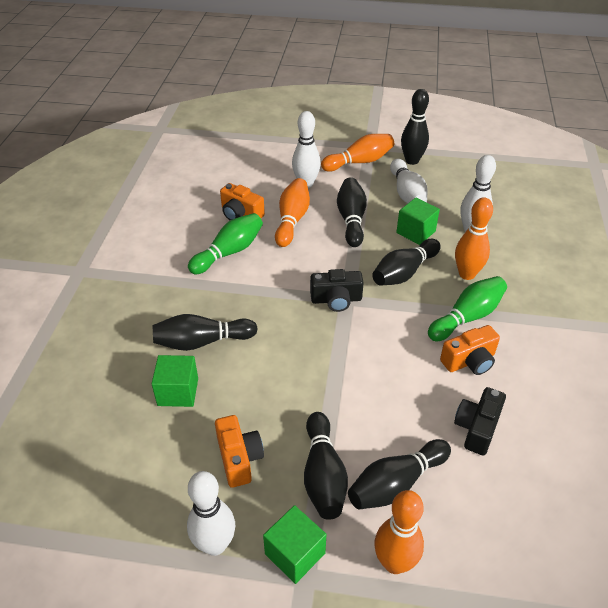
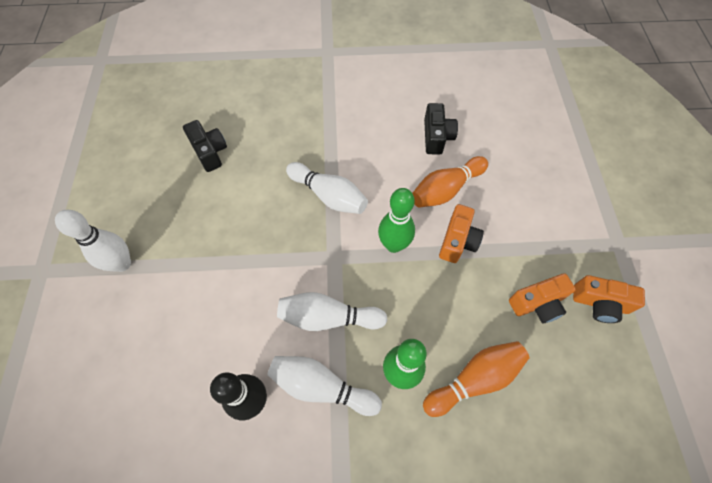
black bowling pin: [152,314,258,351] [304,412,348,520] [337,177,367,247] [348,439,451,510] [372,239,441,286] [401,89,429,165] = 6 -> [210,373,267,420] = 1
green cube: [152,355,198,407] [263,505,326,584] [396,198,440,245] = 3 -> none = 0
orange bowling pin: [275,178,310,247] [321,134,394,172] [374,490,424,574] [455,197,493,280] = 4 -> [412,156,488,207] [423,341,530,417] = 2

